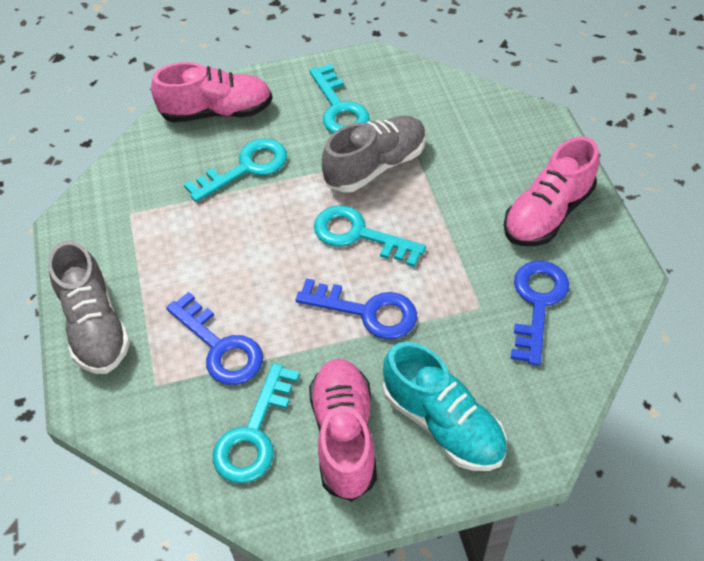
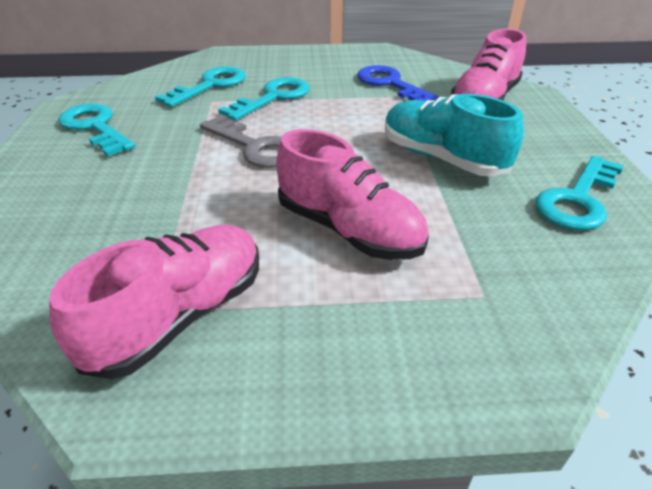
blue key: [166,292,263,385] [296,278,417,339] [511,261,569,366] = 3 -> [357,65,439,101] = 1
grey key: none = 0 -> [200,115,282,168] = 1
grey shoe: [48,240,130,374] [322,116,426,192] = 2 -> none = 0

